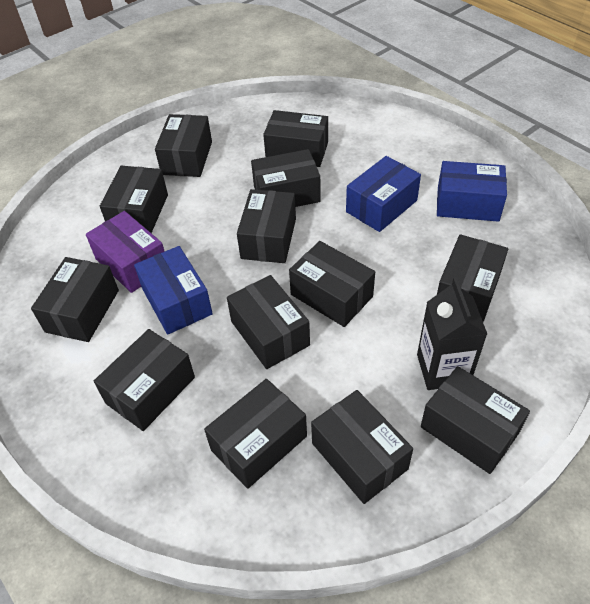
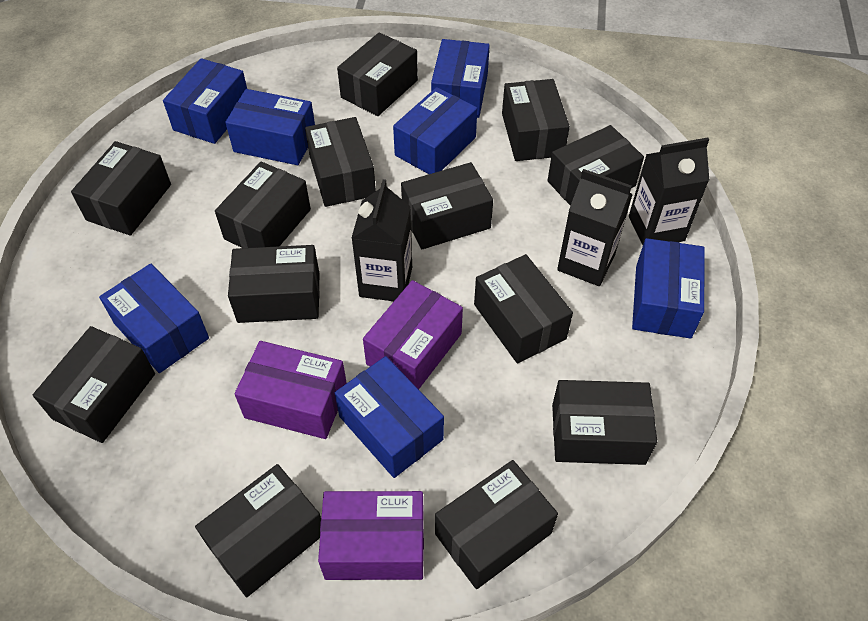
black carton: [417,278,487,390] = 1 -> [351,179,412,301] [557,169,633,286] [629,138,709,245] = 3
blue box: [134,246,213,335] [346,156,421,232] [437,161,507,222] = 3 -> [99,263,209,373] [163,58,247,144] [225,89,315,165] [335,356,444,478] [393,87,477,174] [431,39,490,118] [632,238,705,338] = 7
purple box: [86,211,165,293] = 1 -> [235,341,347,439] [318,491,424,580] [363,280,463,389] = 3

